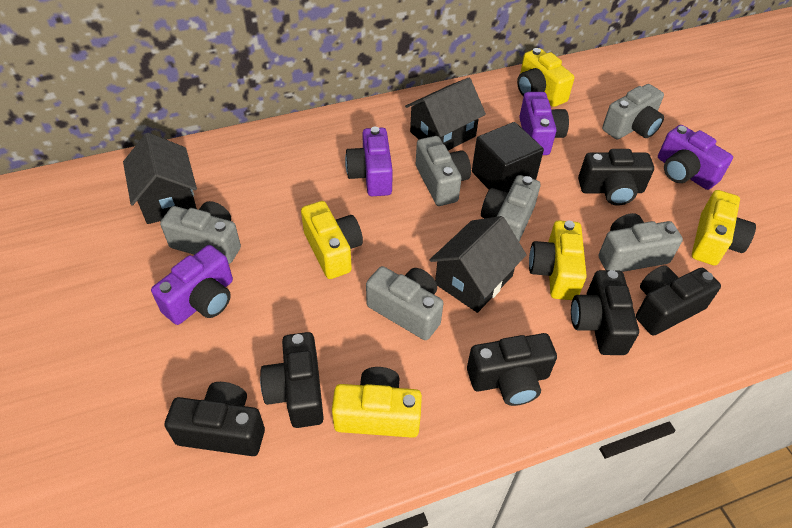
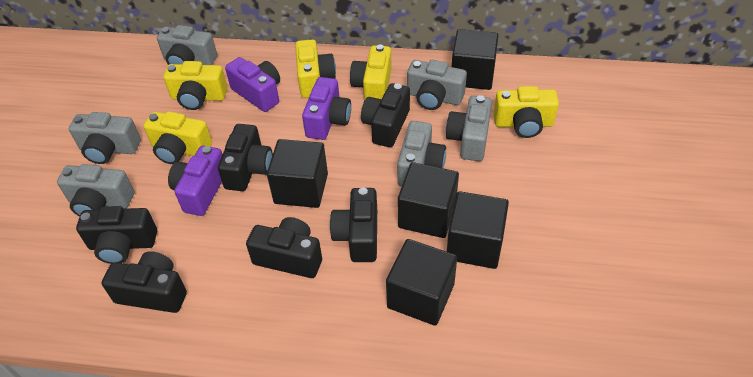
black cube: [472,122,544,193] = 1 -> [267,139,328,208] [386,239,457,326] [398,162,459,238] [447,191,509,269] [452,29,499,90] = 5
black house: [123,133,197,224] [405,78,486,151] [429,216,527,313] = 3 -> none = 0
purple camera: [151,245,233,325] [345,127,393,196] [519,92,569,155] [658,125,733,190] = 4 -> [168,146,223,216] [225,57,280,112] [302,77,351,140] = 3

